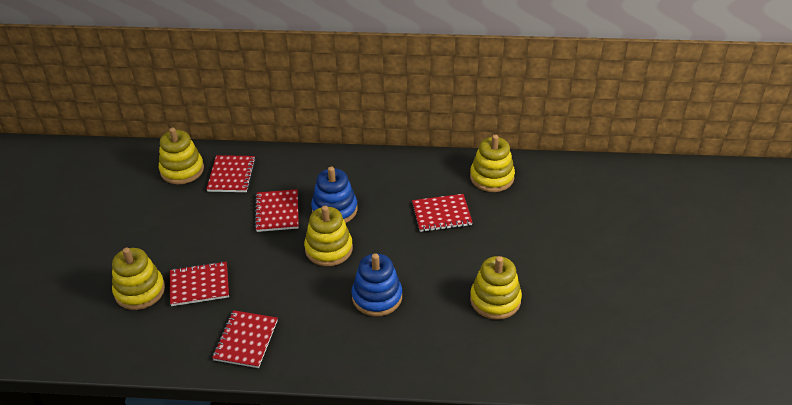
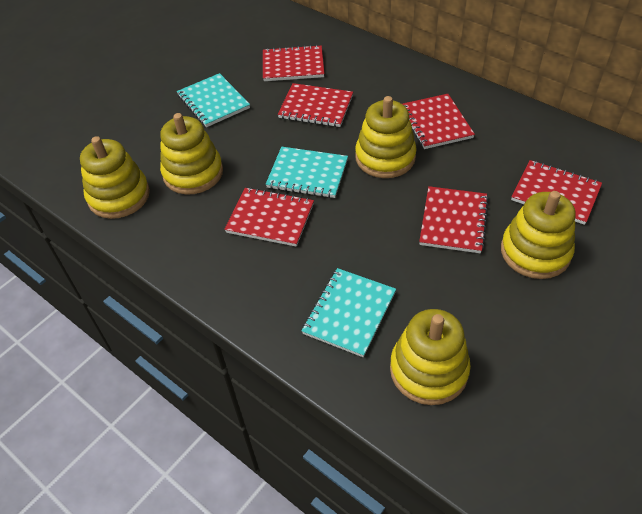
blue stacking toy: [311,167,357,223] [352,253,402,316] = 2 -> none = 0
red notebook: [170,261,229,306] [206,155,256,192] [212,310,278,368] [255,189,299,232] [412,194,473,232] = 5 -> [224,187,314,247] [263,45,324,81] [278,83,353,127] [403,94,475,149] [419,186,489,253] [511,160,602,225] = 6
turquoise notebook: none = 0 -> [177,73,250,127] [266,147,348,198] [302,268,396,357] = 3

